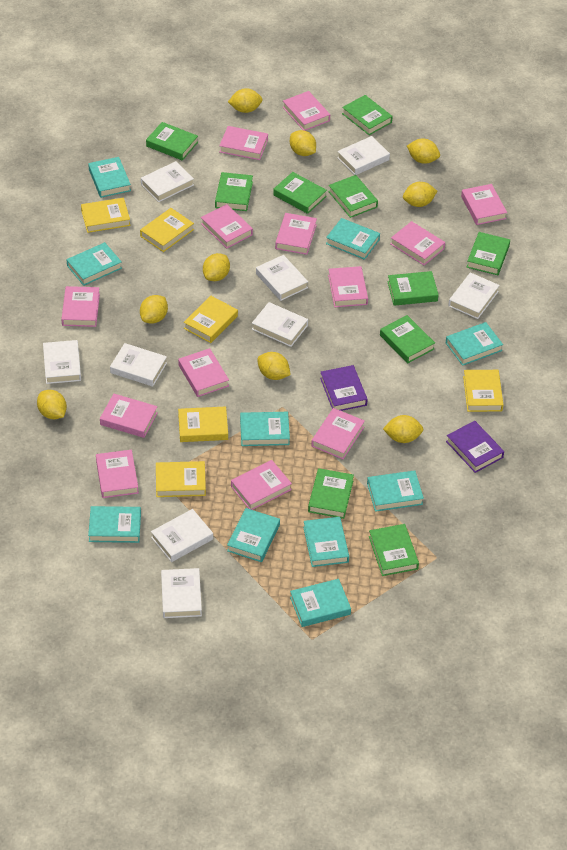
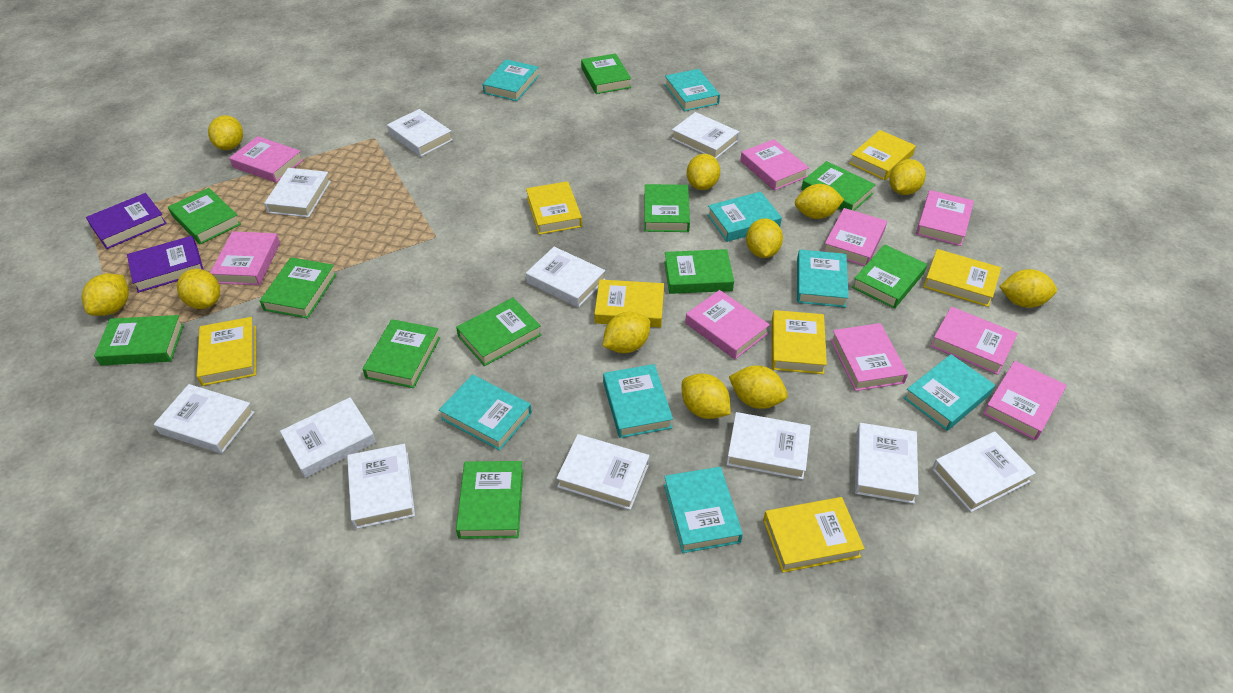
green book: [146,122,198,161] [215,172,253,211] [273,172,327,214] [308,468,354,519] [328,175,378,218] [342,95,393,135] [369,524,419,576] [380,315,435,363] [388,271,439,306] [467,232,510,275] = 10 -> [94,315,184,366] [168,188,241,244] [260,257,337,319] [363,319,440,388] [456,298,541,366] [456,461,523,539] [581,53,631,94] [644,184,690,232] [664,249,734,294] [801,161,876,211] [852,244,927,309] = 11
pink book: [61,286,100,327] [96,450,139,498] [100,394,158,438] [178,348,229,397] [201,204,253,248] [219,126,268,160] [231,460,292,510] [275,213,317,255] [283,91,330,131] [311,408,365,459] [328,266,368,307] [391,221,445,265] [461,184,507,225] = 13 -> [210,231,280,285] [229,136,303,183] [685,290,770,359] [740,139,809,191] [823,208,887,266] [830,323,908,391] [916,190,974,246] [931,307,1018,375] [983,361,1067,440] = 9
turquoise book: [66,242,122,286] [88,157,131,198] [88,506,141,543] [227,508,280,562] [240,412,290,446] [290,579,351,627] [303,517,349,567] [326,218,380,260] [367,470,424,512] [446,322,503,366] = 10 -> [439,374,532,451] [483,59,539,101] [603,364,673,438] [664,467,743,553] [665,69,720,111] [707,192,782,242] [797,250,849,308] [904,354,995,431] = 8
white book: [43,340,81,384] [110,343,167,387] [141,161,194,202] [151,509,213,562] [161,568,202,618] [252,302,308,347] [256,255,308,301] [337,136,390,175] [448,272,500,319] = 9 -> [154,384,255,454] [264,168,331,217] [280,397,376,478] [347,444,415,529] [387,109,453,157] [526,247,606,308] [556,434,649,510] [671,112,739,159] [727,412,811,480] [855,423,919,504] [932,431,1036,512] = 11
yellow book: [81,198,130,233] [140,208,194,252] [156,461,206,497] [178,406,228,442] [184,296,238,343] [463,370,503,412] = 6 -> [197,317,256,386] [526,181,582,235] [594,280,664,327] [763,497,865,573] [772,310,827,374] [849,130,916,180] [923,249,1001,307] = 7
yellow lemon: [37,390,67,419] [140,295,168,324] [203,253,230,281] [228,88,263,113] [257,352,291,380] [290,130,316,156] [383,415,424,443] [403,182,437,207] [407,138,440,164] = 9 -> [82,273,129,316] [177,269,220,309] [208,115,243,150] [603,312,650,353] [682,374,731,419] [687,154,720,190] [729,365,788,409] [746,218,783,258] [795,184,844,219] [889,159,926,195] [999,269,1057,308] = 11

